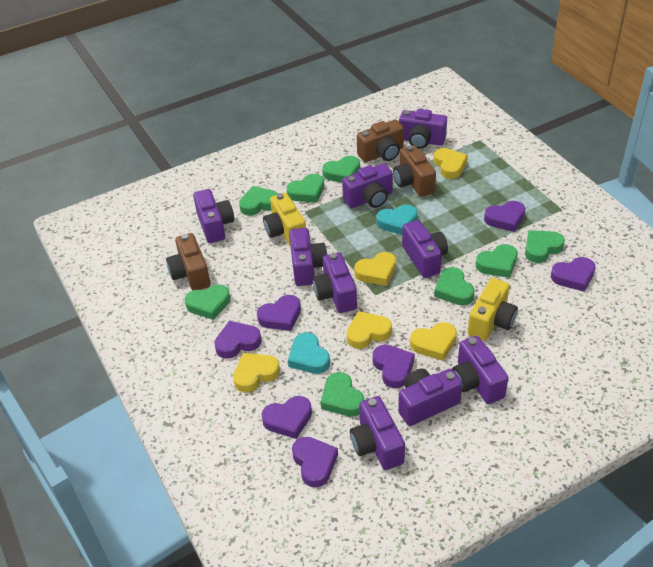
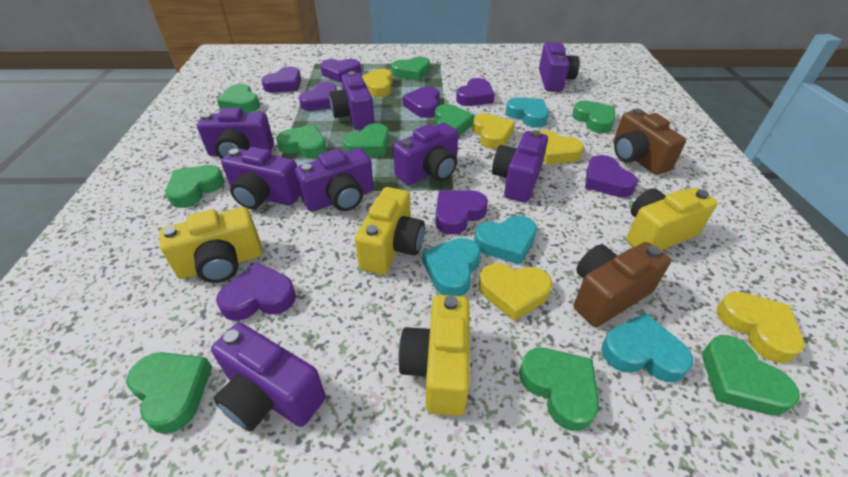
brown camera: [166,233,210,290] [357,120,404,162] [393,145,436,197] = 3 -> [574,242,671,327] [613,108,686,175] = 2
green heart: [185,284,230,320] [239,186,278,216] [287,174,324,203] [321,372,364,416] [322,156,360,183] [434,267,475,306] [476,244,518,278] [525,230,565,263] = 8 -> [126,352,212,434] [165,165,225,208] [217,84,260,113] [276,125,327,159] [343,123,389,156] [392,57,430,81] [435,104,475,137] [519,348,599,431] [572,101,615,133] [703,335,800,415] = 10
purple camera: [193,189,234,243] [289,228,327,286] [313,252,357,313] [342,164,393,208] [350,396,405,470] [398,368,462,426] [399,109,447,149] [402,220,448,278] [452,336,509,404] = 9 -> [197,108,274,159] [211,323,325,431] [221,147,300,209] [295,148,374,212] [329,71,374,130] [393,123,458,185] [492,130,548,202] [539,42,580,91] = 8
purple heart: [214,321,262,359] [257,295,301,331] [262,396,312,439] [292,437,338,487] [372,345,415,388] [484,201,526,232] [551,257,596,292] = 7 -> [216,262,296,321] [261,67,301,93] [299,82,337,111] [320,59,361,83] [402,86,440,118] [435,190,488,235] [456,78,495,106] [585,155,638,197] = 8
turquoise heart: [288,332,330,374] [376,204,417,235] = 2 -> [422,238,481,296] [474,215,537,265] [506,97,549,128] [601,313,693,382] = 4
yellow camera: [263,193,306,247] [468,278,518,341] = 2 -> [159,207,262,283] [355,187,425,275] [398,295,469,416] [626,188,718,250] = 4

